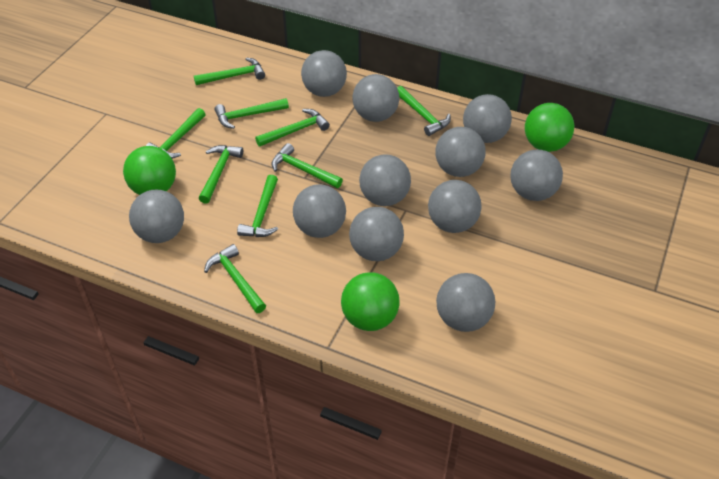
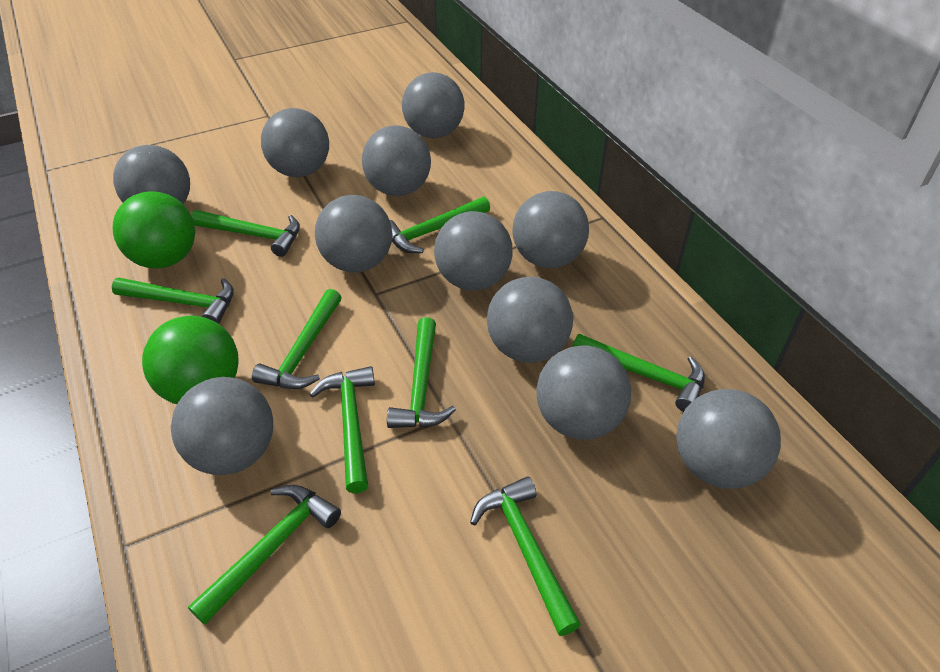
green ball: [123,146,176,195] [341,272,400,331] [525,103,574,152] = 3 -> [113,191,195,269] [142,316,239,404] = 2

